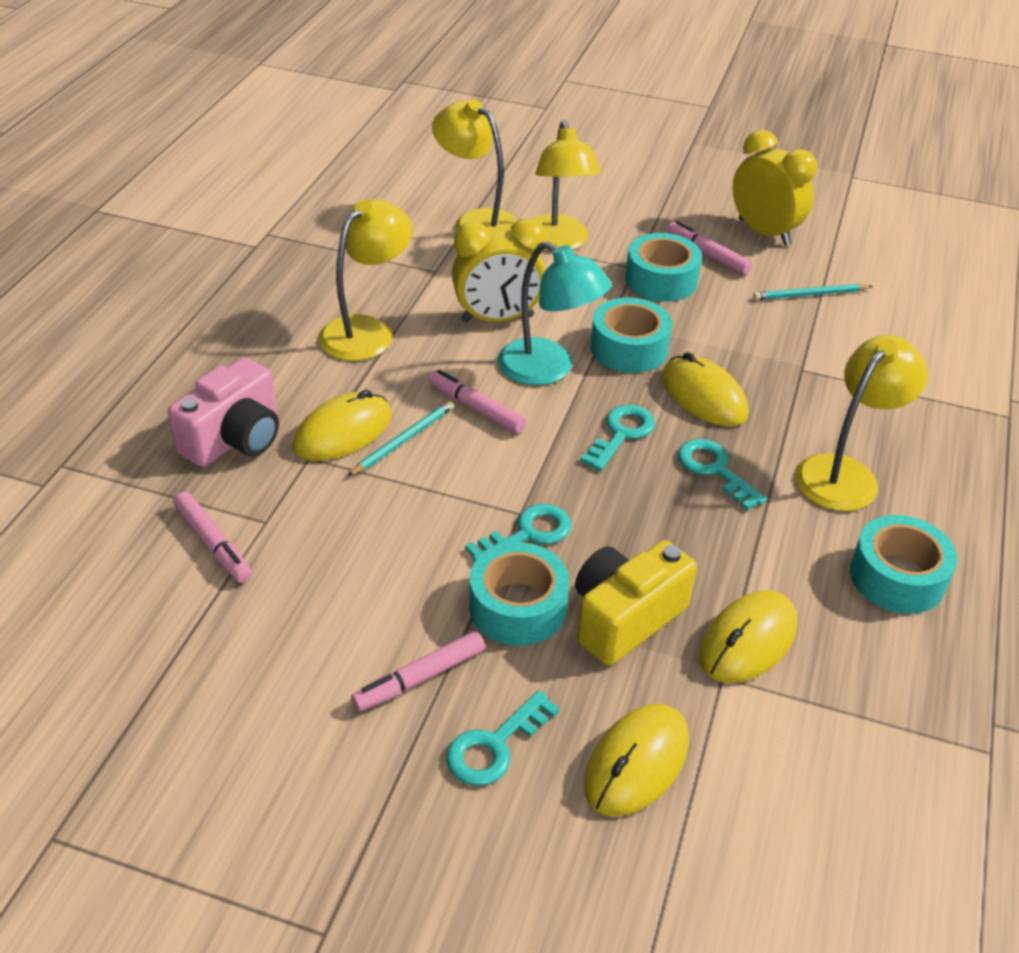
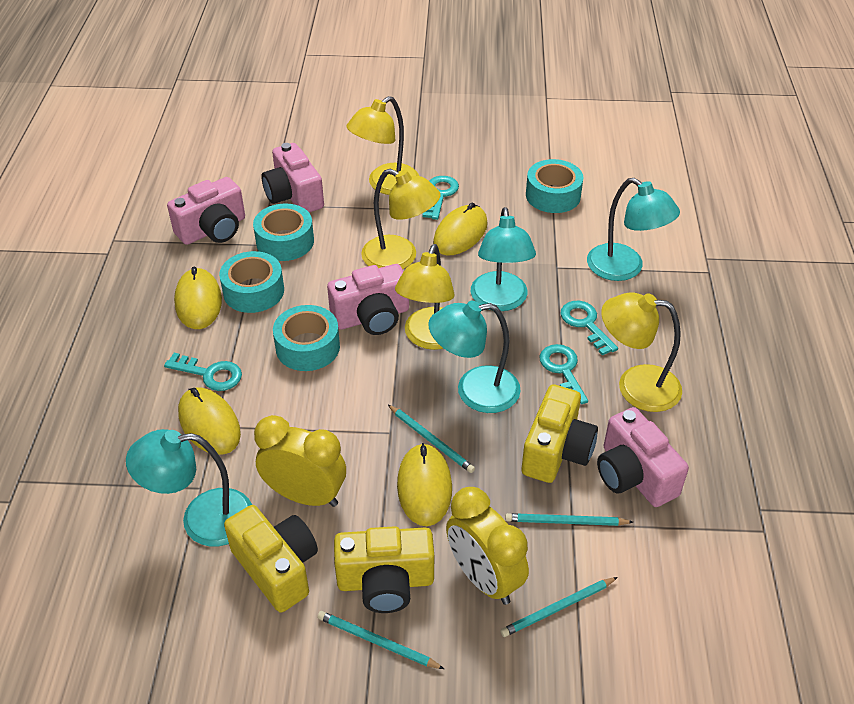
pink camera: [168,357,279,467] = 1 -> [167,177,245,245] [261,143,324,212] [327,264,409,335] [597,407,689,507] = 4
pink marker: [174,492,252,583] [351,631,485,712] [428,369,526,433] [667,221,752,275] = 4 -> none = 0
turquoise lamp: [498,241,611,385] = 1 -> [126,429,252,546] [428,301,521,413] [471,207,536,311] [587,178,680,281] = 4
turquoise pencil: [348,401,454,476] [753,284,873,300] = 2 -> [317,611,444,669] [388,405,475,473] [500,577,618,637] [505,513,633,526] = 4
yellow camera: [575,540,697,666] = 1 -> [224,505,318,613] [334,526,434,613] [521,384,598,483] = 3

